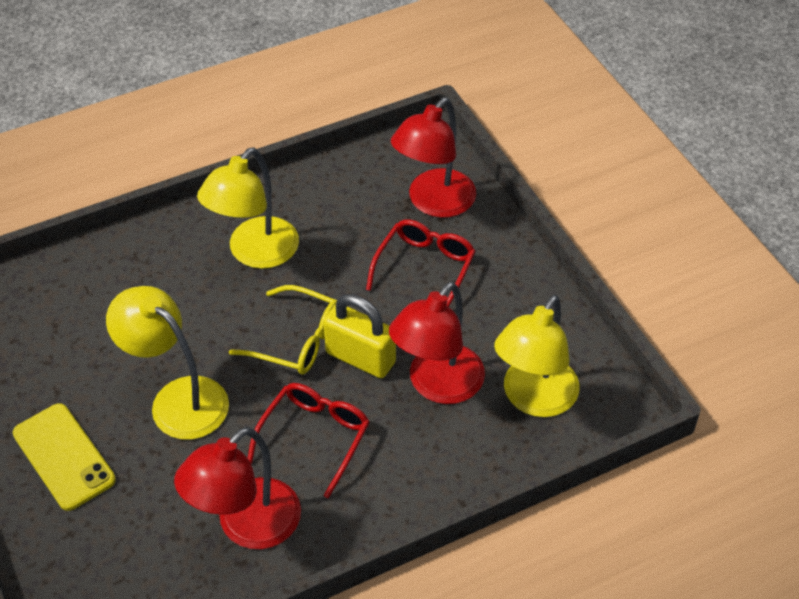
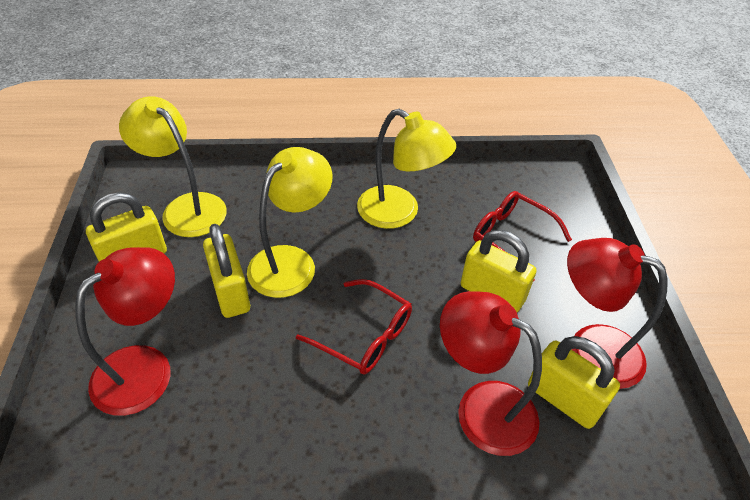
yellow glasses: [229,285,337,375] = 1 -> none = 0
yellow padlock: [324,294,396,378] = 1 -> [86,192,167,262] [203,224,250,318] [461,230,536,312] [528,336,620,429] = 4
yellow phone: [13,403,116,511] = 1 -> none = 0

